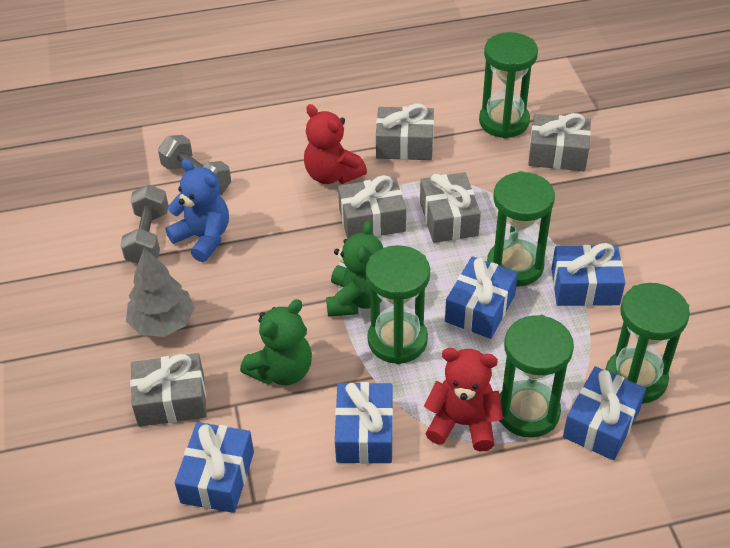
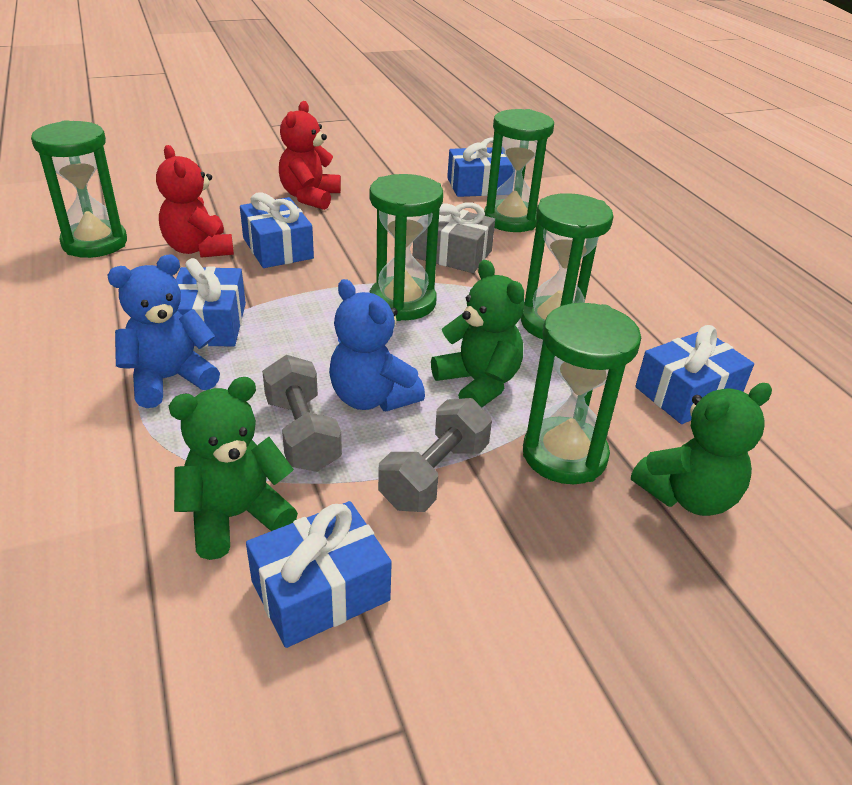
blue teddy bear: [166,159,229,262] = 1 -> [107,255,220,408] [329,279,425,411] = 2
green teddy bear: [240,299,312,385] [326,221,383,317] = 2 -> [169,377,298,560] [431,260,525,407] [631,383,772,516] = 3
grey gift: [130,353,207,427] [338,175,406,239] [376,104,434,160] [420,172,481,243] [528,113,591,171] = 5 -> [413,203,495,273] = 1
grey tree: [126,248,195,337] = 1 -> none = 0

